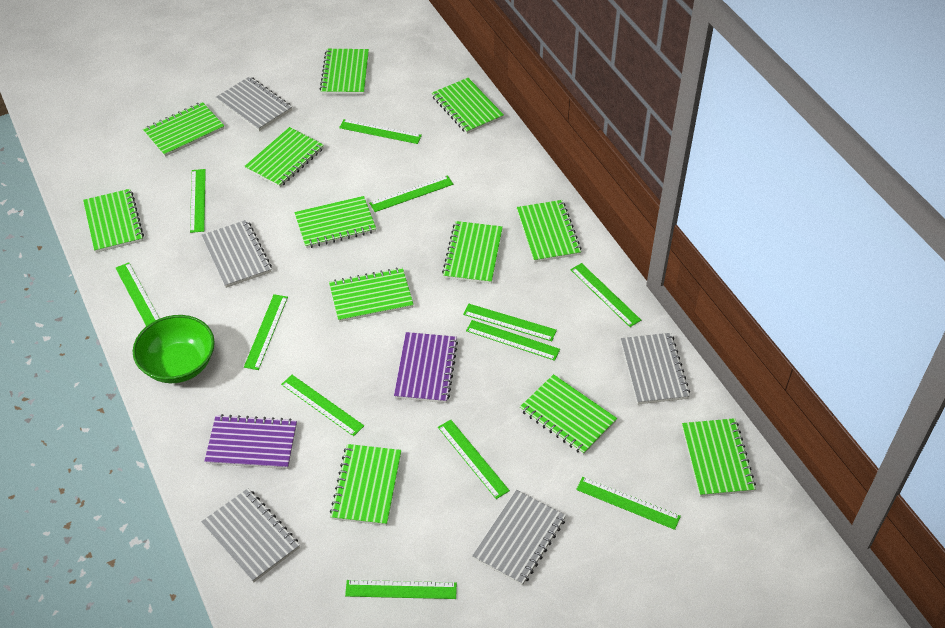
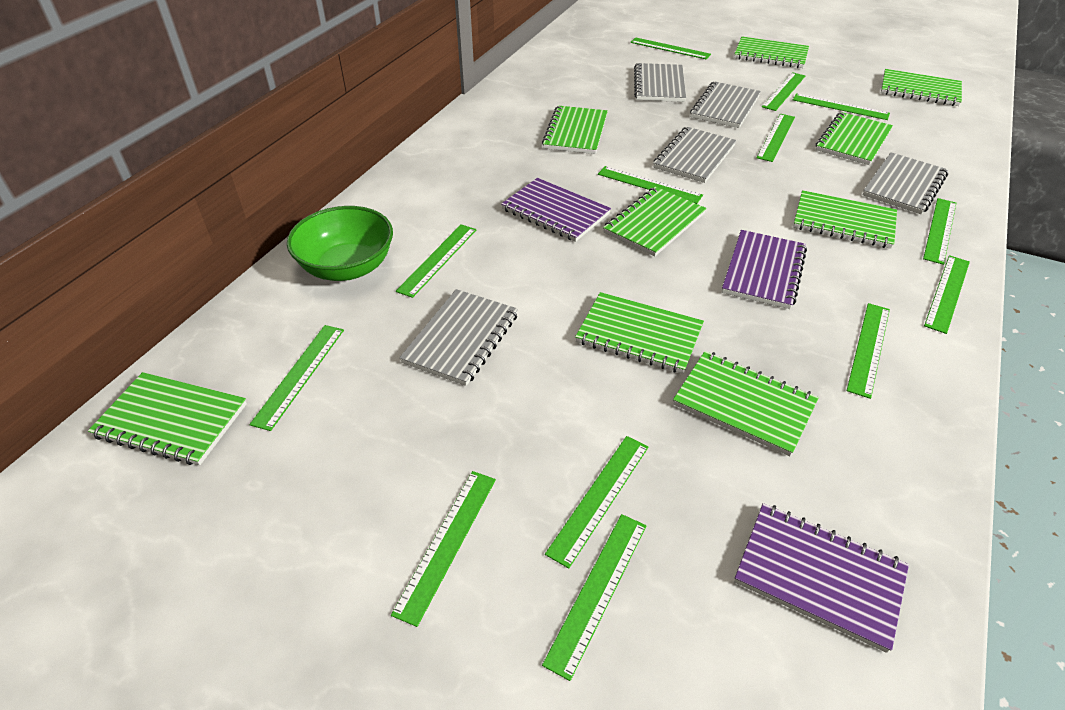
green notebook: [83,189,144,253] [143,102,224,157] [244,127,324,187] [294,196,376,248] [320,49,369,95] [329,267,414,322] [330,444,401,526] [432,78,504,134] [442,221,503,284] [517,200,582,262] [520,374,617,455] [682,418,756,497] = 12 -> [88,372,247,465] [542,106,608,154] [575,292,704,374] [603,187,706,256] [673,351,819,456] [734,37,809,68] [793,190,897,249] [816,112,893,165] [881,69,962,106] = 9
green ruler: [116,262,160,326] [190,169,206,233] [244,294,288,370] [281,375,364,436] [339,119,422,144] [345,580,457,599] [369,175,453,212] [438,420,510,499] [463,304,557,341] [466,320,560,361] [570,263,641,327] [576,477,681,530] = 12 -> [249,325,344,431] [391,471,496,627] [396,224,477,298] [542,514,646,681] [545,436,649,569] [598,166,703,204] [630,37,711,59] [756,114,795,162] [762,72,805,111] [793,93,890,120] [847,303,890,399] [923,198,956,265] [924,255,970,334] = 13
purple notebook: [204,414,297,469] [394,332,458,403] = 2 -> [501,178,611,242] [722,230,807,309] [734,503,909,653] = 3

